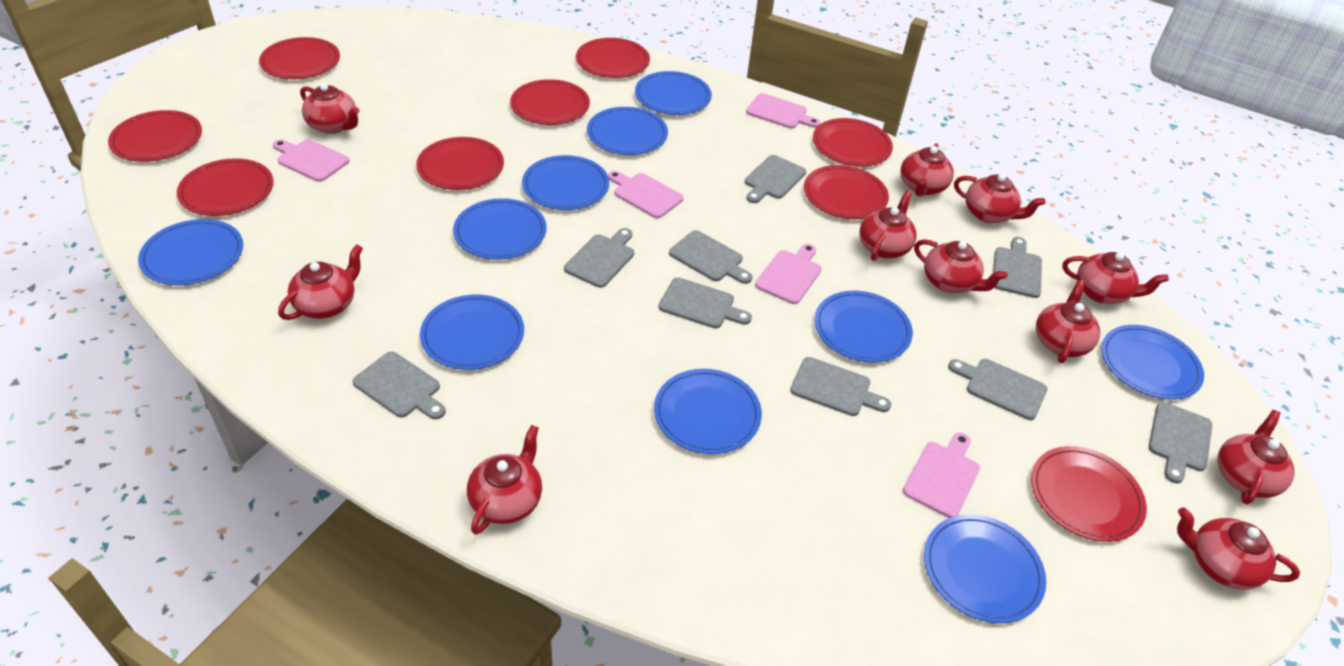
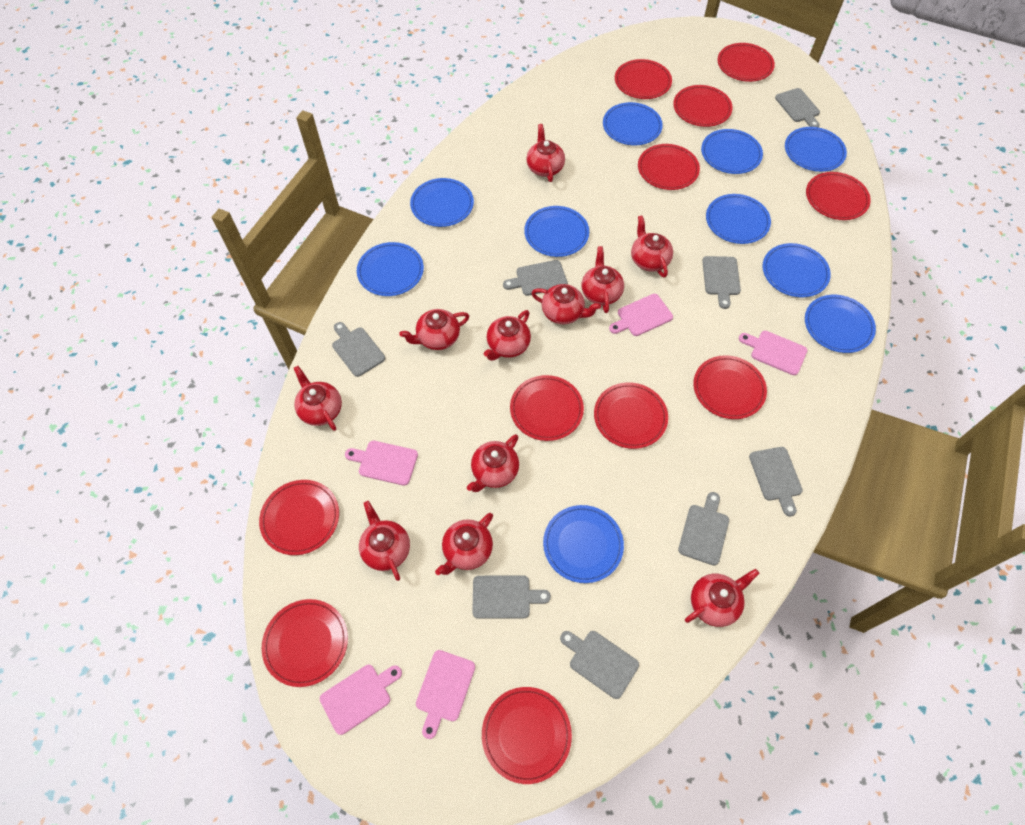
grey cutting board: [353,352,446,419] [564,228,634,288] [658,278,752,328] [669,230,752,284] [745,155,806,203] [790,357,891,416] [948,359,1047,420] [993,237,1042,298] [1149,402,1212,483] = 9 -> [332,322,385,377] [472,576,551,619] [503,260,568,296] [560,631,639,699] [678,492,729,565] [702,256,741,309] [749,447,803,516] [775,88,820,127] = 8
red plate: [108,110,202,162] [177,158,274,216] [259,37,340,79] [416,137,504,190] [510,79,590,125] [576,38,650,78] [804,165,889,219] [813,118,893,166] [1031,446,1147,542] = 9 -> [259,480,339,555] [262,599,348,687] [482,687,572,784] [510,375,584,441] [594,382,668,449] [615,59,672,99] [638,144,700,190] [673,85,733,127] [693,355,767,419] [717,43,775,82] [806,172,871,220] = 11

